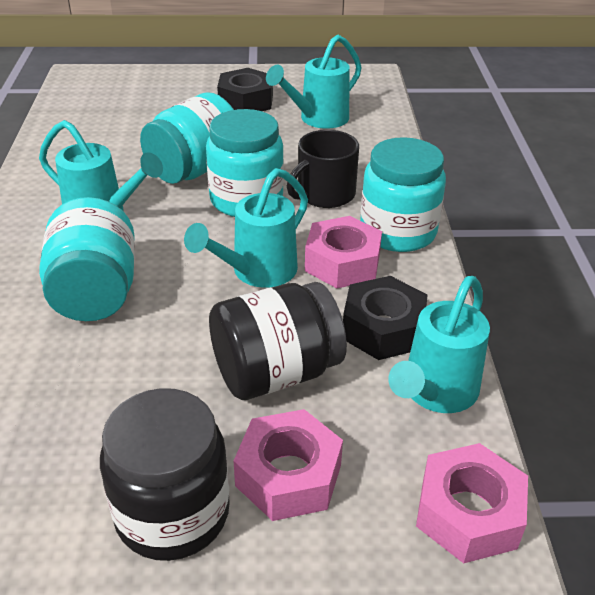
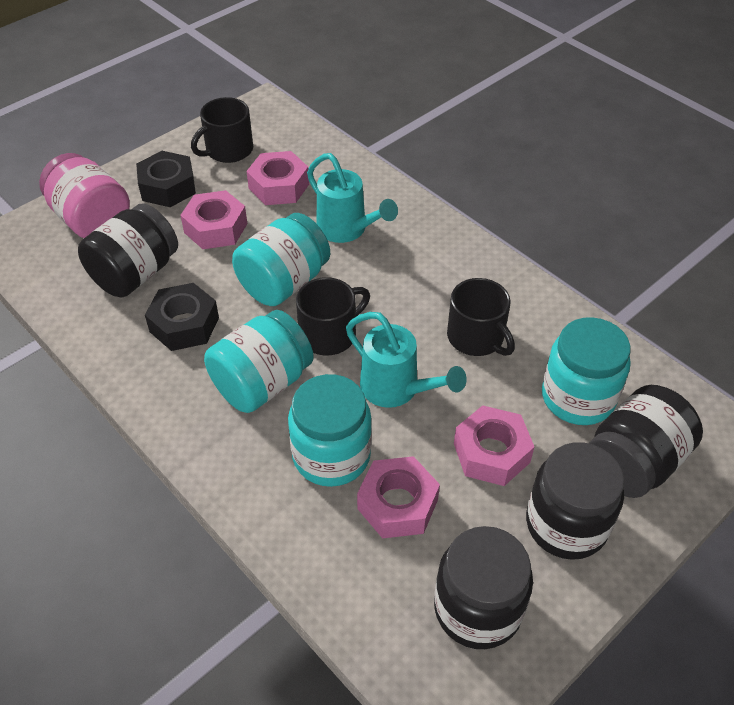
black jar: [100,388,230,561] [209,282,347,400] = 2 -> [78,203,178,297] [434,526,533,649] [526,442,624,560] [589,385,703,498] = 4
black mug: [287,130,359,208] = 1 -> [191,97,253,163] [296,277,370,356] [447,278,515,356] = 3
pink jar: none = 0 -> [39,153,130,238] = 1
pink nut: [234,409,343,521] [305,216,382,289] [416,443,528,563] = 3 -> [180,190,247,249] [246,151,309,205] [357,456,440,539] [454,405,534,486] = 4
turquoise watering can: [39,120,163,211] [184,168,308,288] [266,35,362,129] [388,276,490,413] = 4 -> [307,153,398,243] [346,312,466,408] = 2

